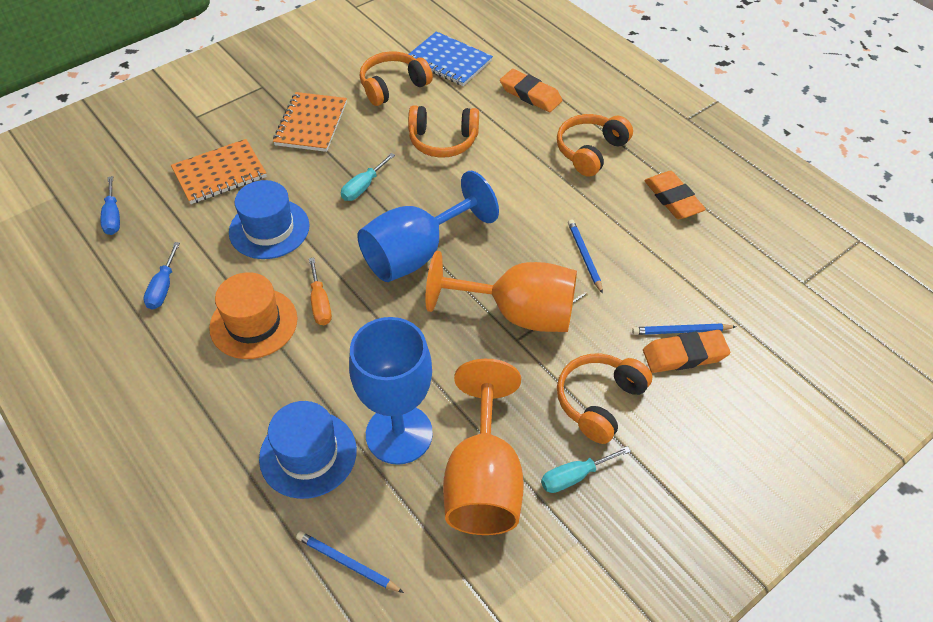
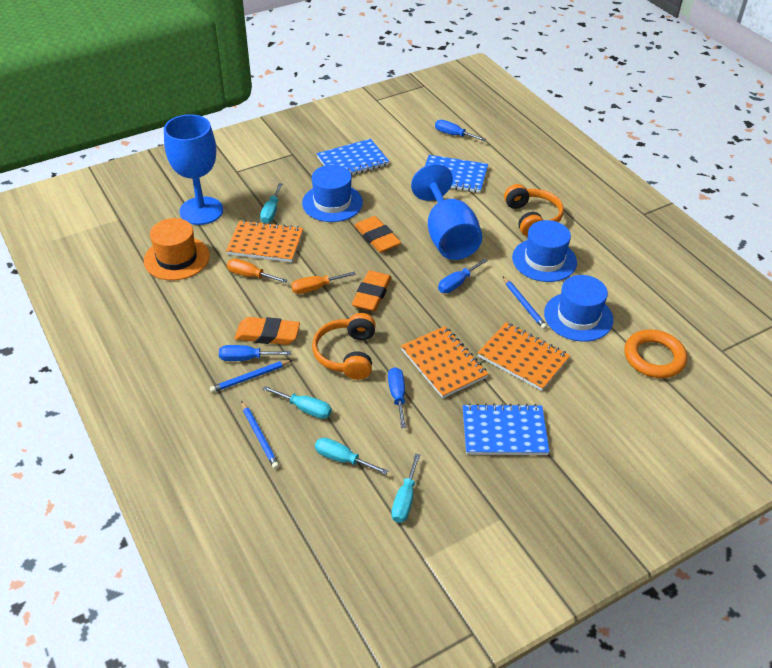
blue hat: [229,180,310,259] [259,401,357,499] = 2 -> [302,165,363,222] [512,220,577,282] [544,275,613,342] = 3
blue notebook: [408,31,493,86] = 1 -> [317,139,389,176] [425,155,488,193] [462,403,549,455] = 3
blue screwdriver: [100,176,120,235] [143,242,180,310] = 2 -> [219,345,291,361] [388,367,406,428] [435,120,486,141] [438,258,488,293] = 4
orange goblet: [425,251,577,332] [443,359,524,535] = 2 -> none = 0
orange headphones: [360,51,433,106] [408,105,479,158] [557,114,633,177] [557,353,652,444] = 4 -> [312,313,376,380] [504,184,564,237] = 2
orange notebook: [171,139,267,204] [273,92,347,152] = 2 -> [226,220,303,262] [401,326,488,398] [478,322,570,391] = 3
orange ring: none = 0 -> [624,329,687,378] = 1
orange screwdriver: [309,258,332,325] = 1 -> [227,259,288,283] [291,272,356,294] = 2
turquoise screwdriver: [341,153,395,201] [541,446,631,493] = 2 -> [260,183,282,223] [263,386,332,419] [315,438,388,475] [391,453,420,523] = 4

